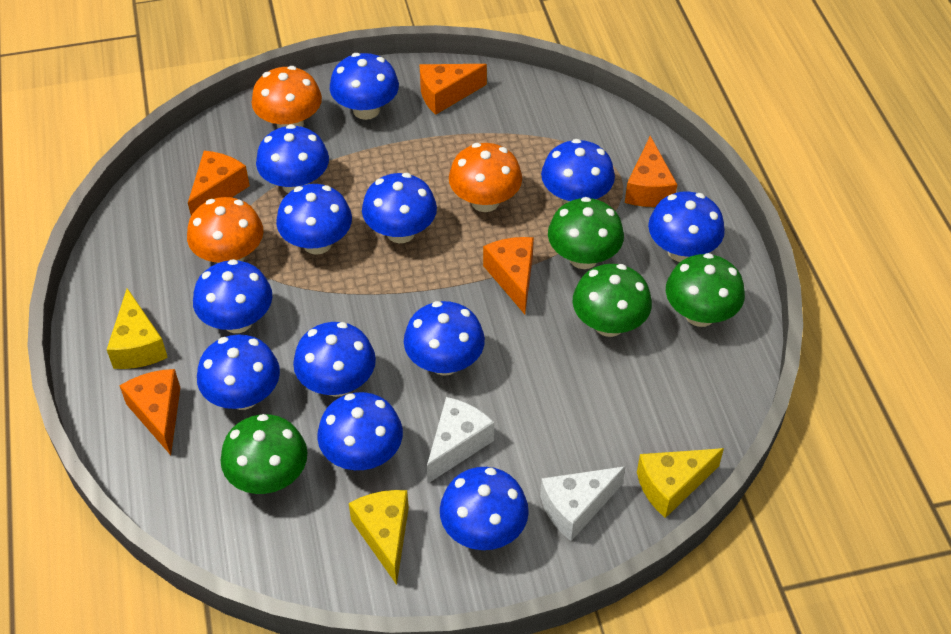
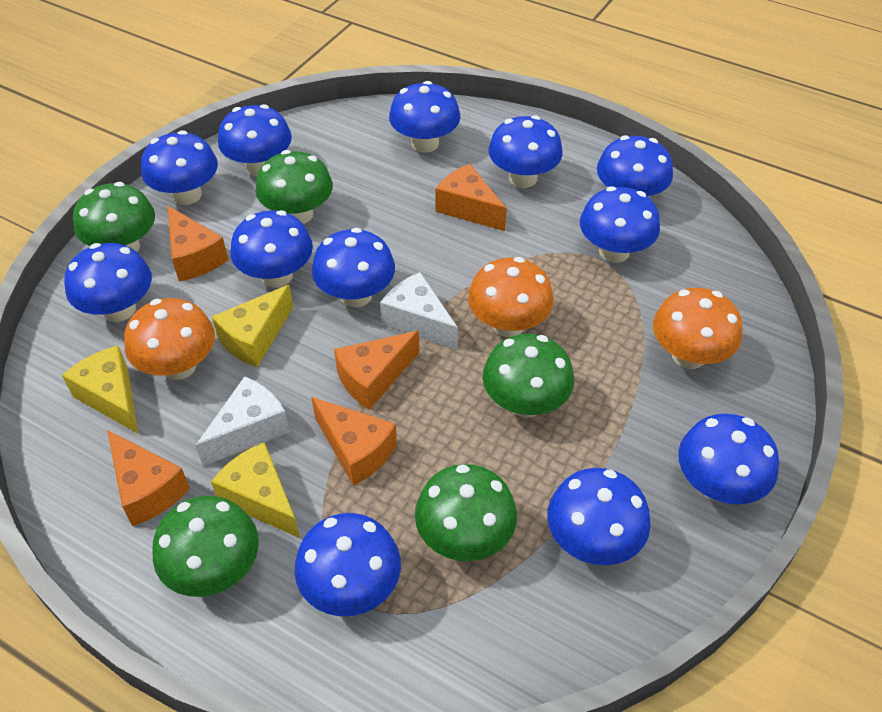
green mushroom: [220,414,307,494] [548,197,624,269] [573,264,652,337] [666,253,745,327] = 4 -> [73,182,155,252] [152,496,259,597] [255,150,333,224] [415,464,517,561] [483,334,574,418] = 5

